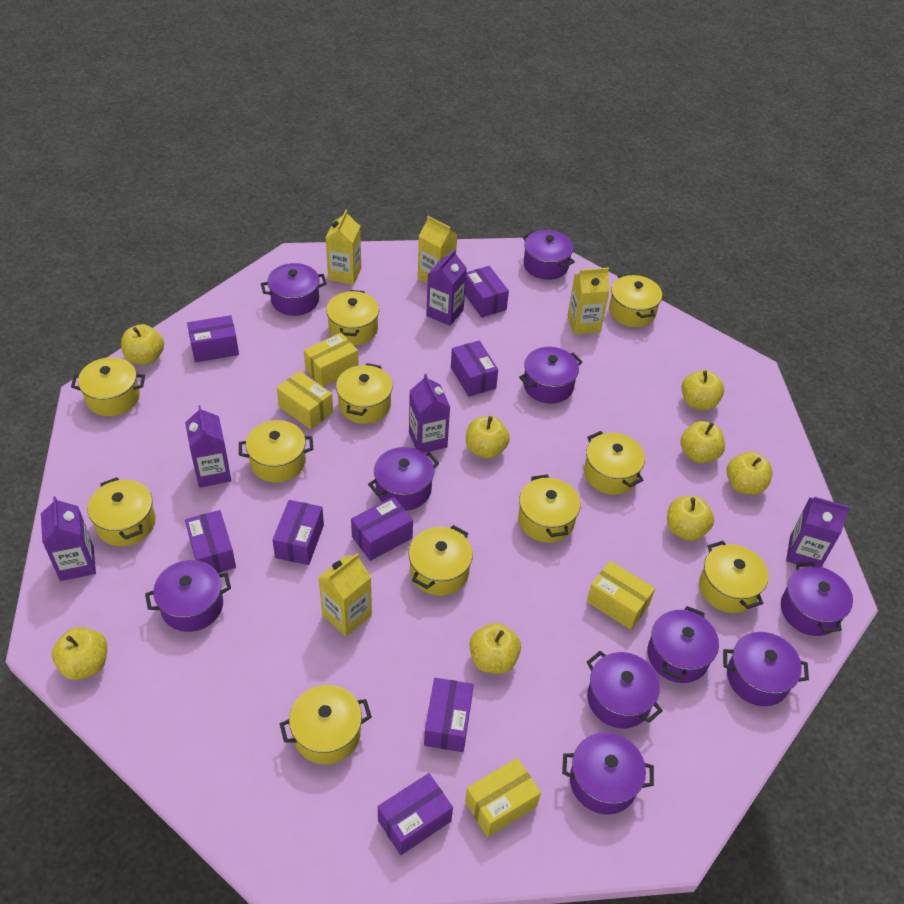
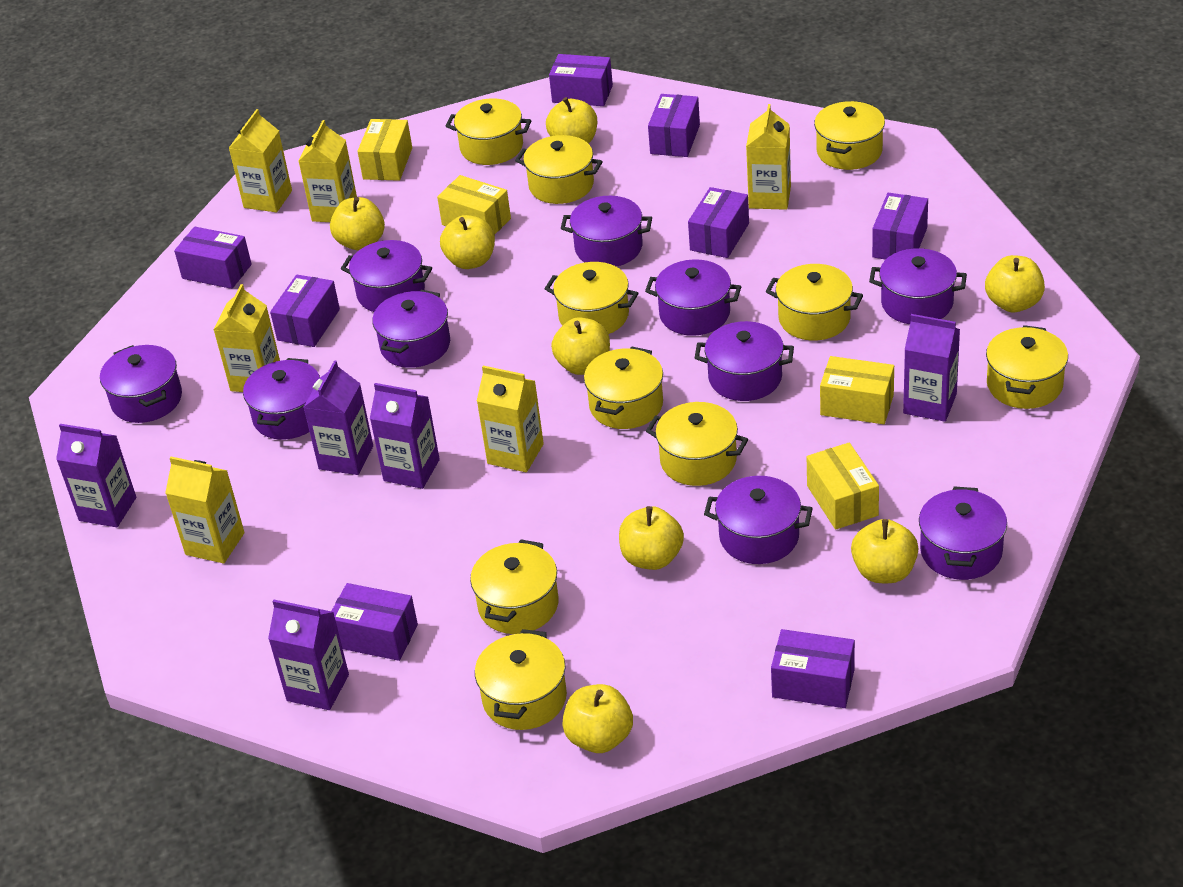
yellow carton: [319,553,372,637] [326,210,361,285] [418,216,458,284] [567,267,610,335] = 4 -> [165,457,245,564] [213,284,280,392] [229,109,292,212] [299,120,357,222] [477,366,544,472] [746,104,791,210] = 6
yellow pot: [71,357,145,416] [88,477,156,546] [239,420,313,483] [280,685,372,764] [326,290,379,345] [336,363,393,424] [409,525,473,596] [518,474,580,543] [584,431,645,495] [609,274,662,327] [699,541,768,613] = 11 -> [446,99,531,165] [470,539,559,634] [475,629,567,730] [515,135,603,204] [544,262,638,334] [584,347,663,429] [646,402,748,486] [766,264,863,341] [814,101,885,170] [986,325,1068,409] = 10

